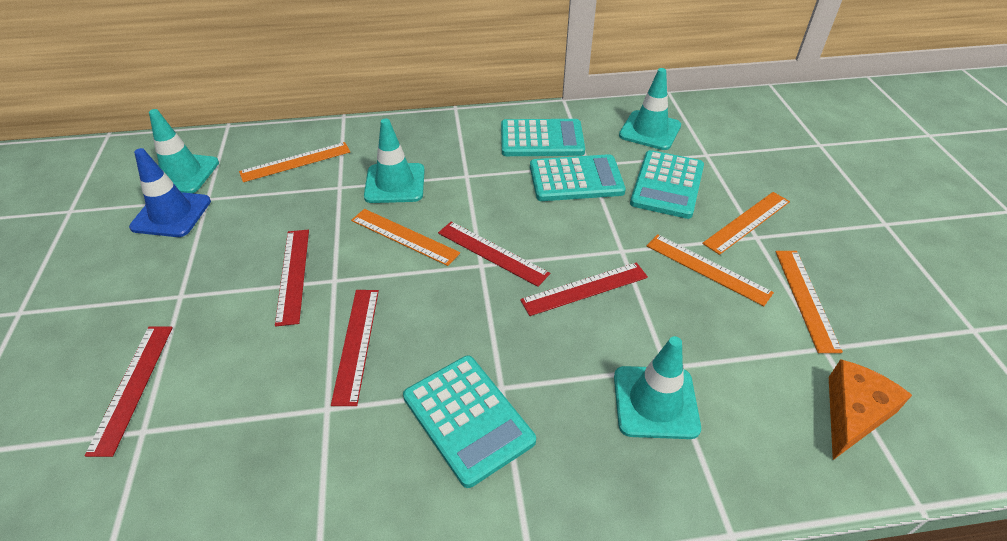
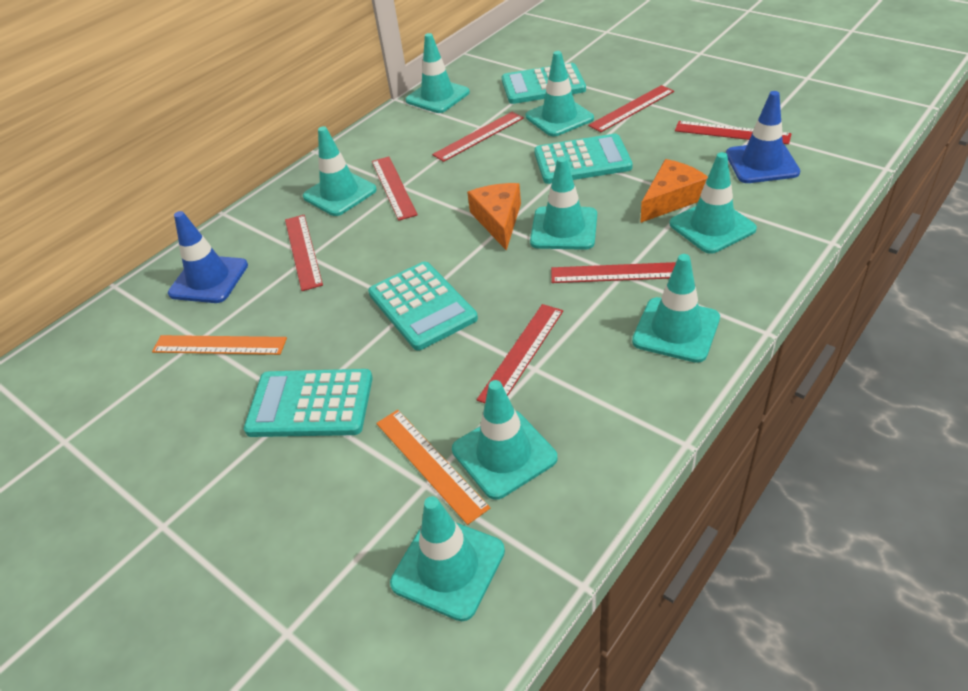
blue traffic cone: [129,148,211,237] = 1 -> [168,211,248,303] [726,91,800,183] = 2
orange cheese: [829,359,912,460] = 1 -> [467,183,521,251] [640,159,708,223] = 2
orange ruler: [239,142,350,182] [351,209,460,266] [647,234,774,306] [702,192,790,255] [775,251,843,353] = 5 -> [152,335,287,355] [376,410,490,525] = 2
red ruler: [85,326,173,457] [275,230,309,327] [331,290,379,406] [438,221,550,287] [520,262,648,316] = 5 -> [285,215,323,291] [372,156,418,221] [432,112,524,162] [477,304,563,403] [551,262,676,283] [588,85,674,132] [675,121,792,144] = 7
turquoise traffic cone: [149,109,219,193] [364,119,425,203] [614,336,701,439] [619,68,681,150] = 4 -> [303,126,377,216] [390,496,505,621] [405,33,470,113] [452,380,558,500] [526,51,594,136] [530,157,597,250] [632,254,720,363] [669,152,757,254] = 8

